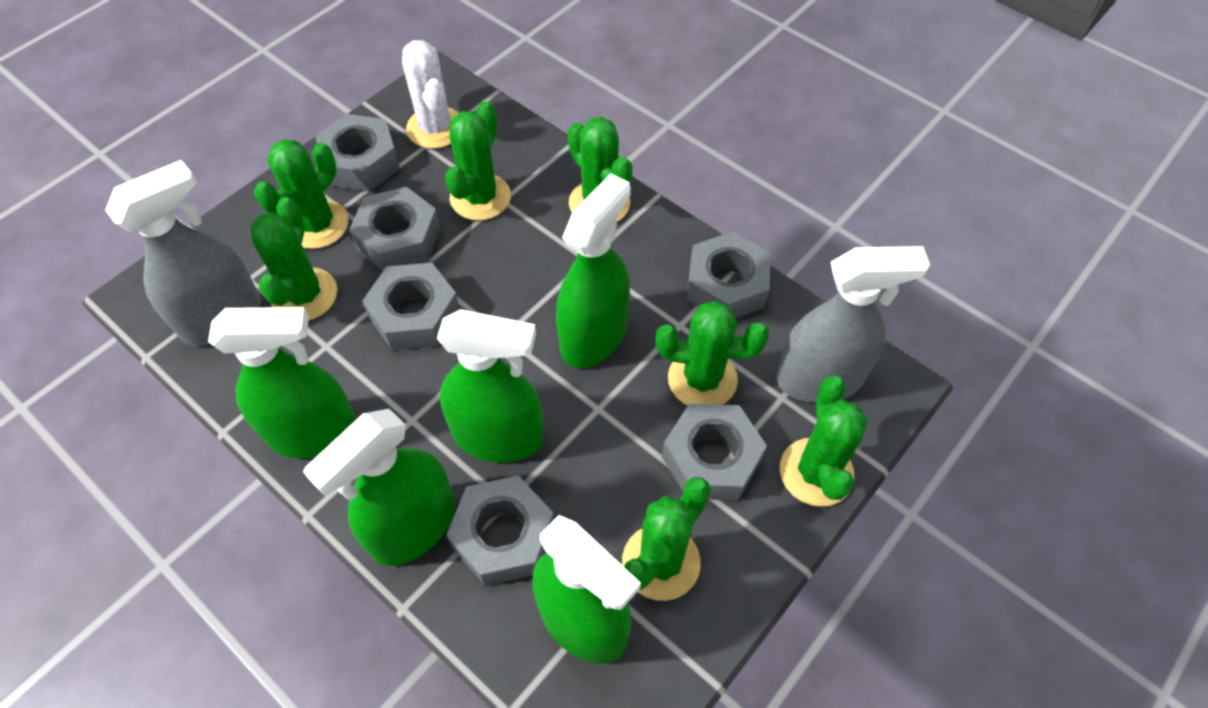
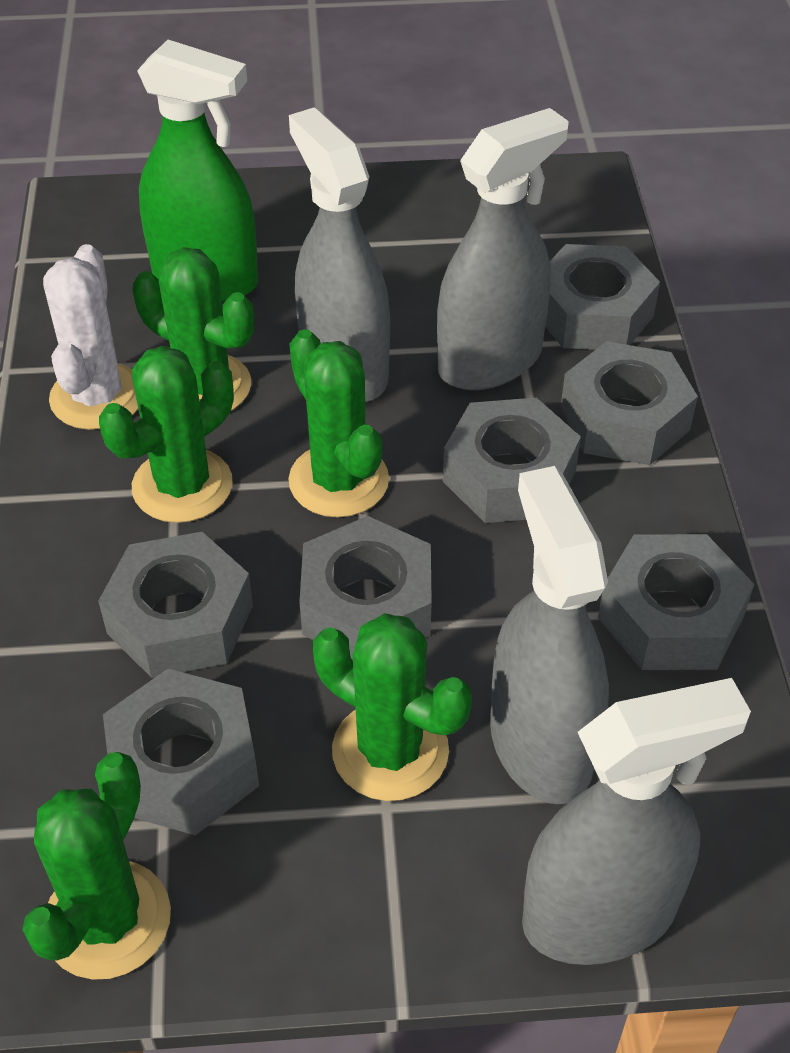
green cactus: [250,197,337,321] [254,139,349,249] [445,101,511,220] [568,117,632,222] [622,477,711,601] [655,301,769,405] [780,376,868,507] = 7 -> [22,752,171,980] [99,346,234,523] [133,247,254,411] [288,329,389,518] [313,613,472,801] = 5
green spray bottle: [208,307,357,458] [303,409,455,566] [437,309,544,462] [532,515,641,664] [556,173,631,368] = 5 -> [137,40,258,302] = 1
grey nut: [315,114,400,192] [349,187,441,271] [362,263,460,351] [446,476,554,586] [662,403,767,501] [687,231,771,319] = 6 -> [98,532,253,678] [103,669,259,835] [299,516,432,659] [443,398,581,523] [545,244,660,350] [561,341,698,465] [598,534,754,670] = 7
grey spray bottle: [105,160,261,346] [776,246,930,403] = 2 -> [289,107,390,402] [437,108,569,390] [490,466,609,804] [522,678,751,965] = 4

